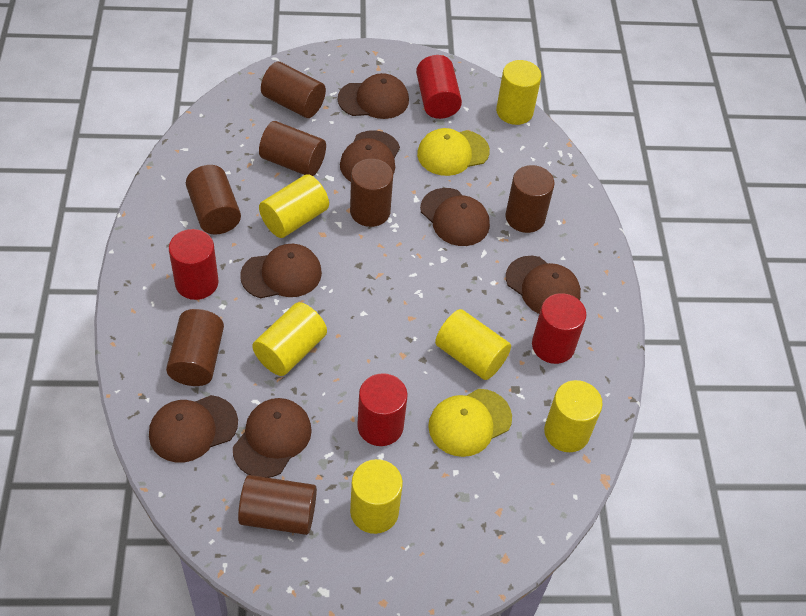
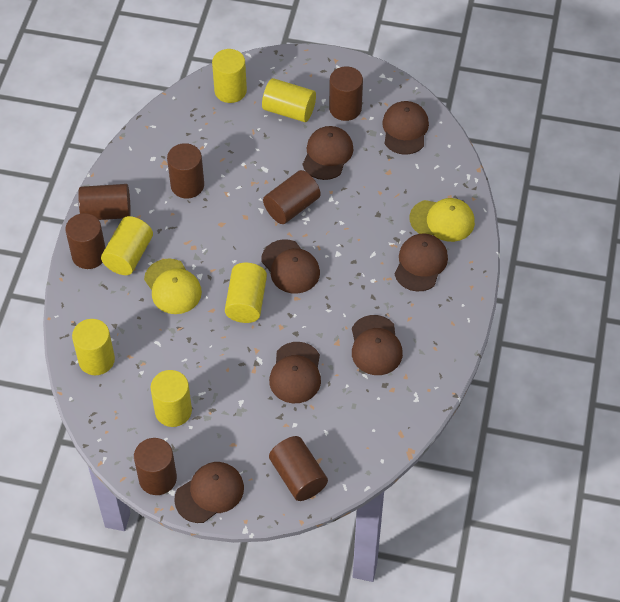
red cylinder: [169,229,219,300] [357,373,408,446] [416,55,462,119] [532,293,586,364] = 4 -> none = 0

